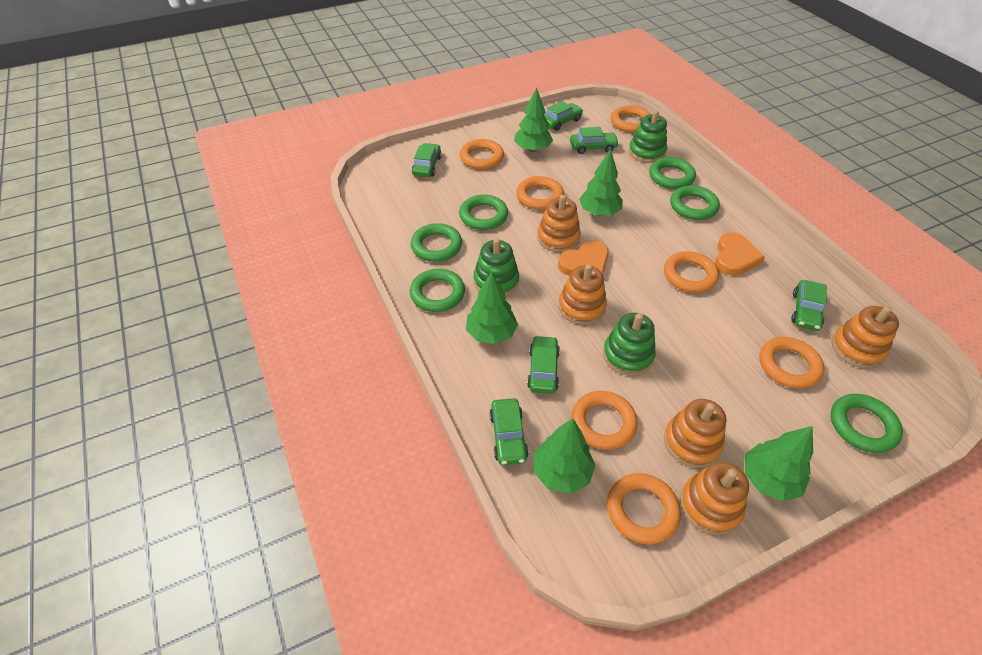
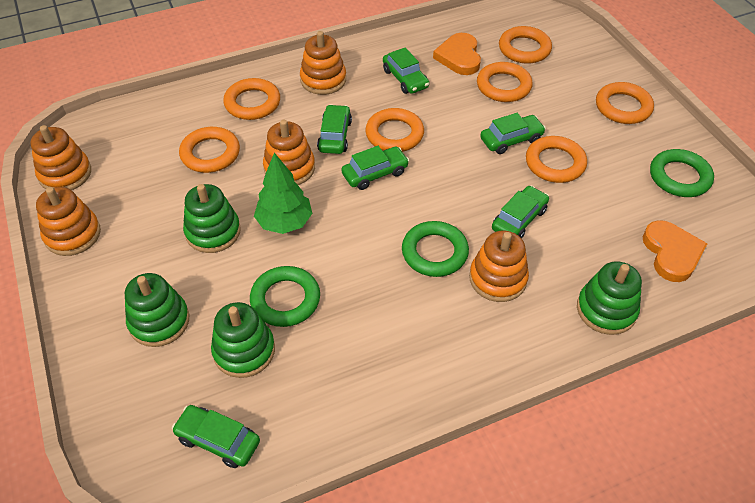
green ring: [410,269,465,312] [411,223,462,262] [459,195,508,230] [649,157,696,189] [670,185,720,220] [831,394,903,453] = 6 -> [250,266,320,327] [402,221,469,277] [650,149,714,197] = 3
green stacking toy: [474,238,519,296] [603,313,656,376] [629,110,667,163] = 3 -> [125,273,189,347] [183,184,241,253] [211,302,275,378] [577,261,642,335] = 4
green tree: [466,271,518,344] [514,87,553,152] [534,418,596,494] [579,149,623,216] [745,426,813,502] = 5 -> [254,153,312,234] = 1

